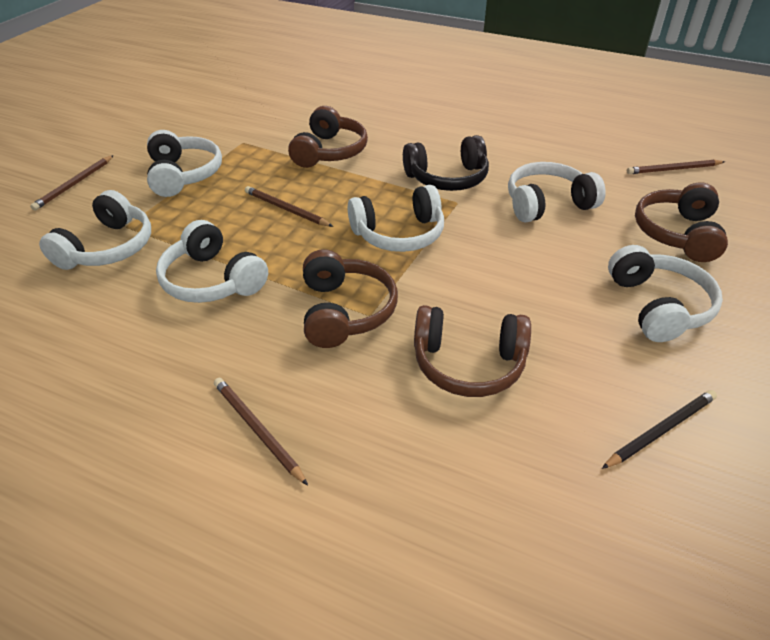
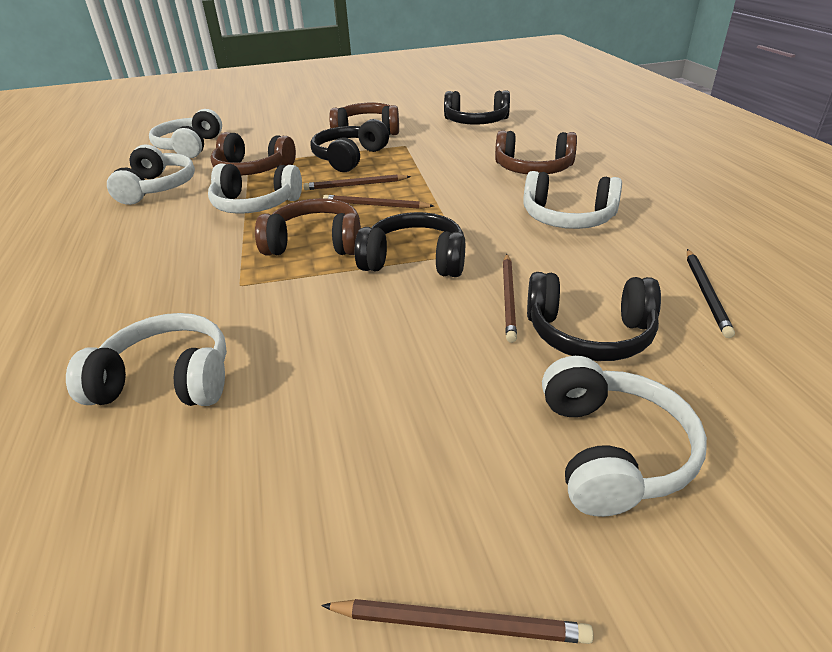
black headphones: [403,135,489,191] = 1 -> [311,119,389,172] [354,212,465,277] [444,90,510,125] [527,272,661,361] = 4

